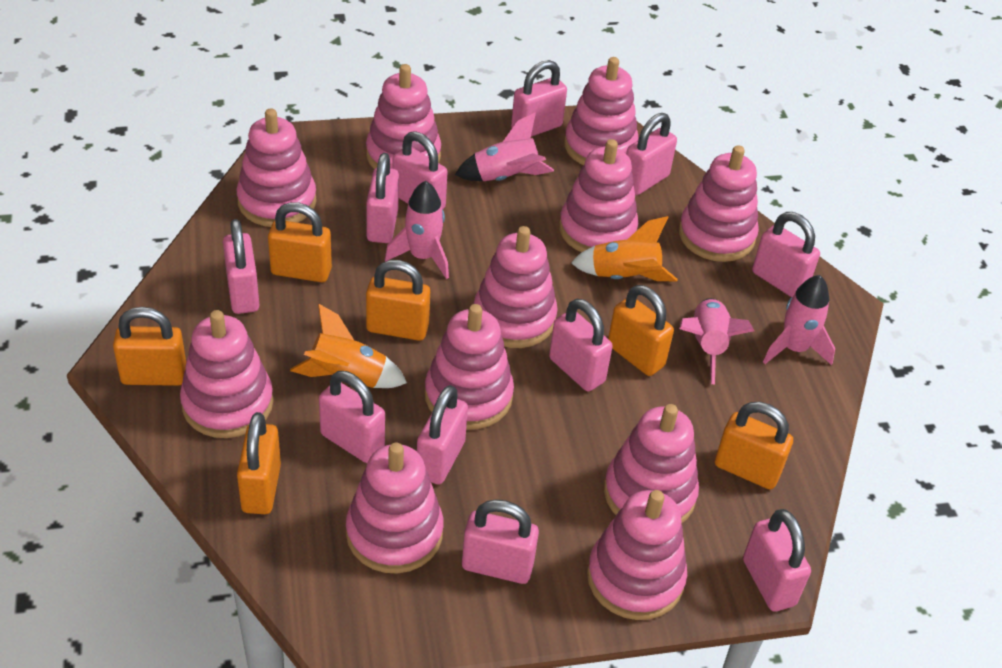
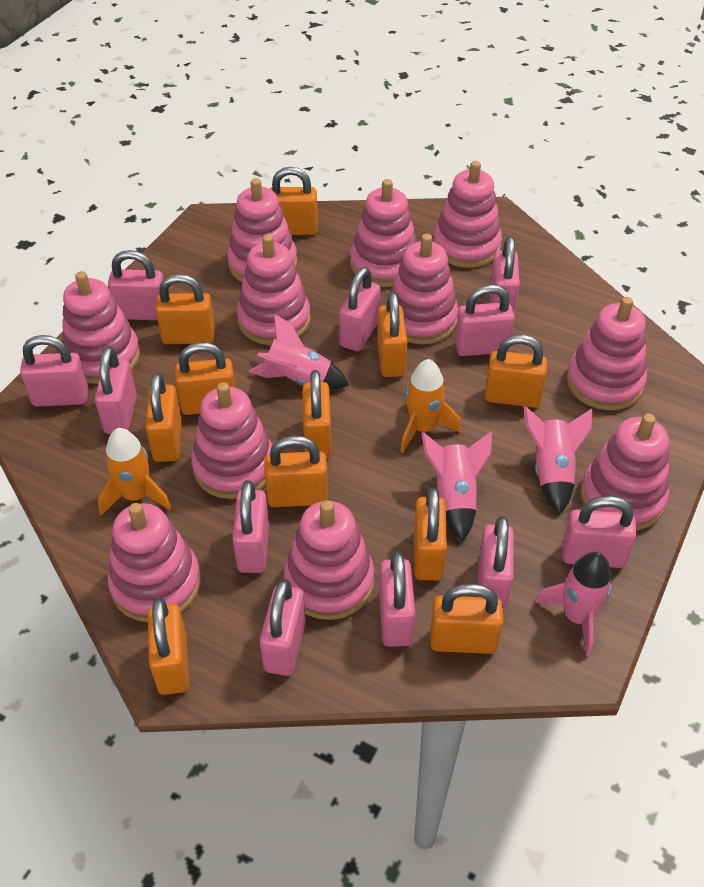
orange padlock: [113,307,186,386] [237,412,281,514] [268,202,332,282] [366,260,430,341] [608,285,674,376] [715,402,793,490] = 6 -> [145,373,182,462] [148,598,189,695] [155,274,215,344] [175,342,235,415] [264,436,328,507] [269,167,318,235] [302,370,332,458] [377,292,408,377] [414,488,447,581] [430,583,504,654] [485,334,547,408] = 11

